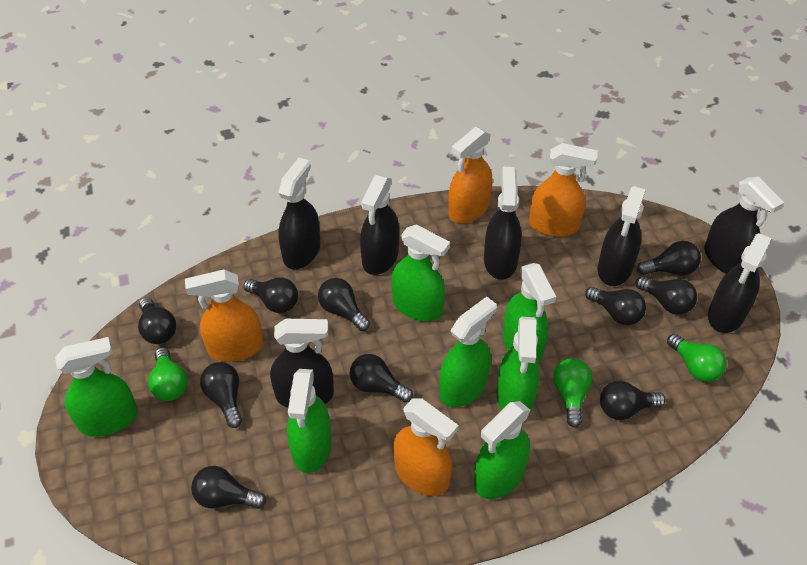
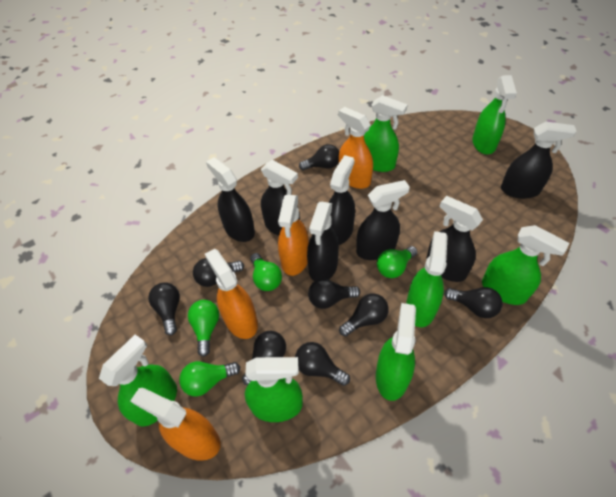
black light bulb: [138,297,176,344] [191,466,266,509] [200,362,242,428] [243,277,298,313] [318,278,370,331] [350,354,413,403] [585,287,646,325] [600,381,666,420] [636,276,697,315] [637,241,701,275] = 10 -> [148,283,180,335] [193,258,244,287] [242,331,286,385] [295,342,350,386] [299,144,339,170] [308,278,360,309] [339,293,389,336] [444,287,503,318] = 8
green light bulb: [148,347,188,401] [553,358,592,428] [667,334,727,382] = 3 -> [179,361,240,396] [188,300,219,357] [250,253,282,291] [377,246,417,278] = 4

